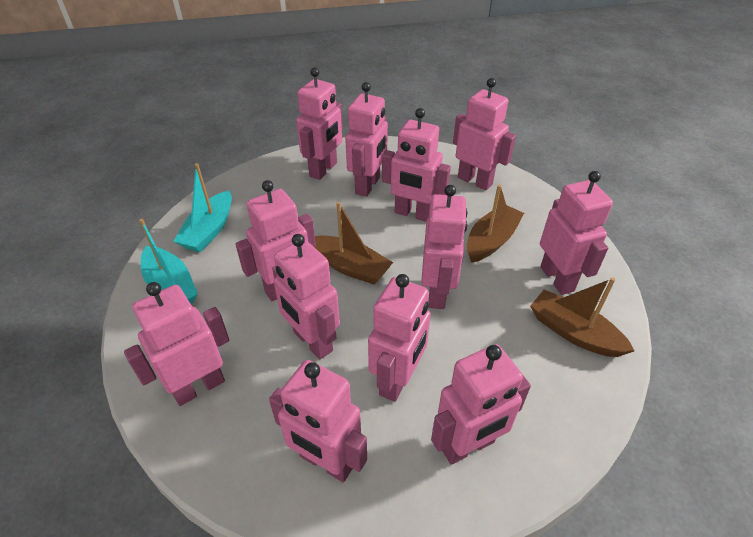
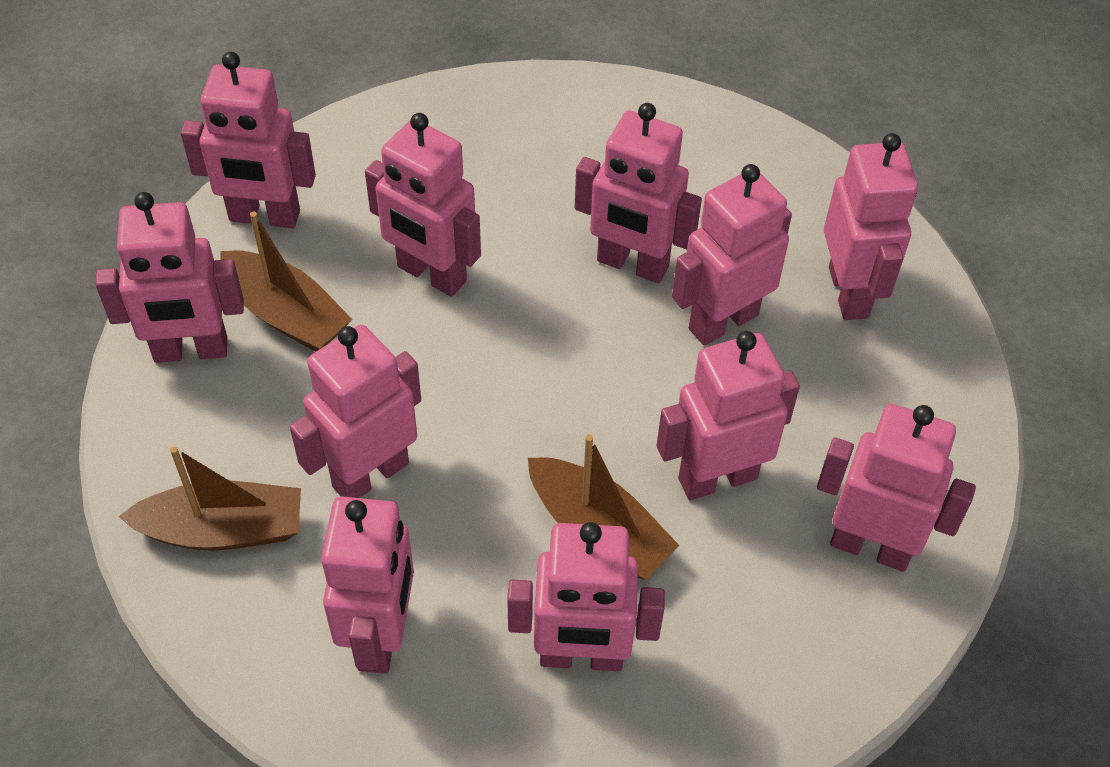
pink robot: [124,282,229,406] [236,180,316,301] [269,360,367,482] [272,234,340,360] [296,67,343,180] [345,82,388,197] [368,274,431,402] [382,108,451,222] [421,185,467,309] [431,344,531,465] [453,78,516,190] [540,171,613,295] = 12 -> [95,192,244,363] [181,52,316,228] [290,325,421,498] [321,496,414,674] [365,113,481,297] [507,522,665,671] [575,103,702,283] [657,331,800,500] [672,164,792,346] [817,404,976,572] [824,133,918,320] = 11
turquoise boat: [139,219,198,304] [173,163,232,252] = 2 -> none = 0

